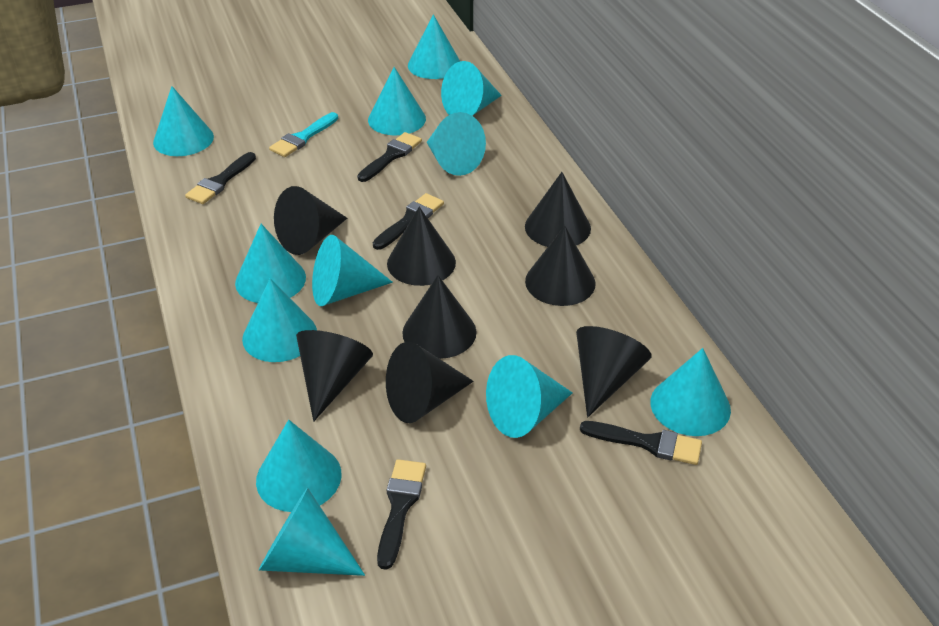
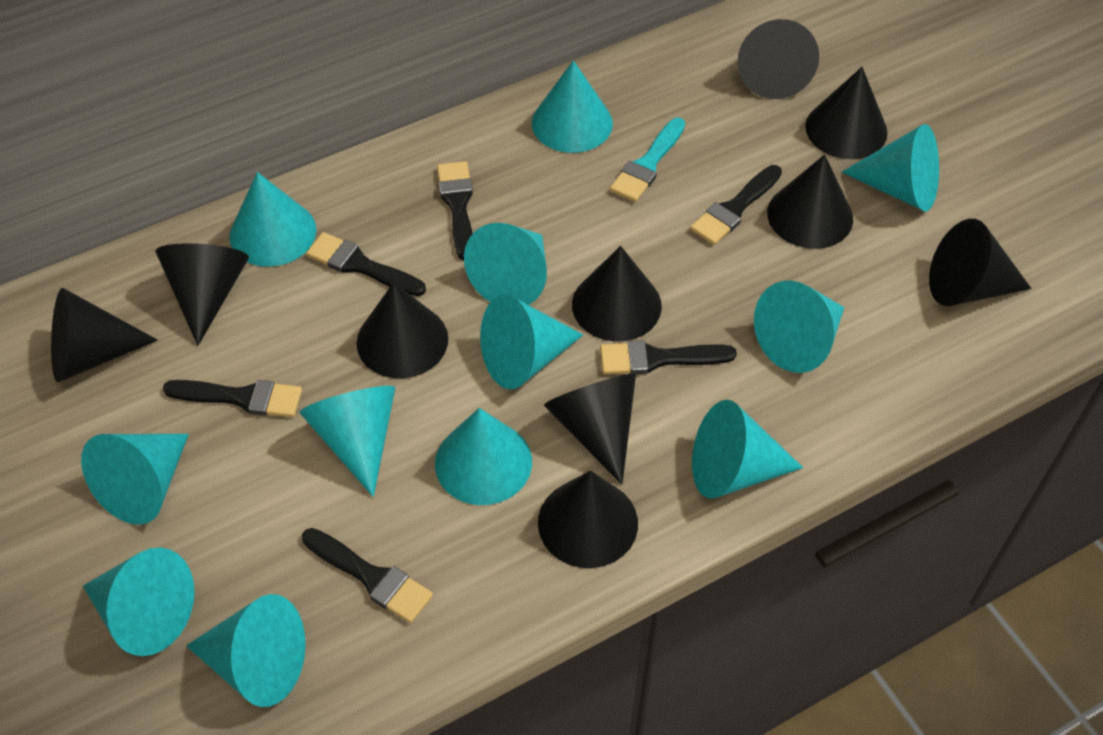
black brush: [185,152,256,204] [357,132,422,182] [373,193,444,250] [377,459,426,570] [580,421,702,465] = 5 -> [163,380,302,417] [302,528,433,623] [306,232,426,296] [437,161,473,260] [600,340,737,374] [690,165,782,245] = 6
black cone: [274,186,347,255] [296,330,373,422] [386,342,474,423] [387,207,456,286] [402,275,477,359] [525,172,591,247] [525,226,596,306] [576,326,651,417] = 8 -> [51,288,158,382] [155,243,249,346] [357,282,448,378] [538,470,638,568] [544,373,636,485] [572,246,662,341] [738,19,819,99] [767,154,853,249] [805,67,888,159] [929,219,1032,306] = 10

